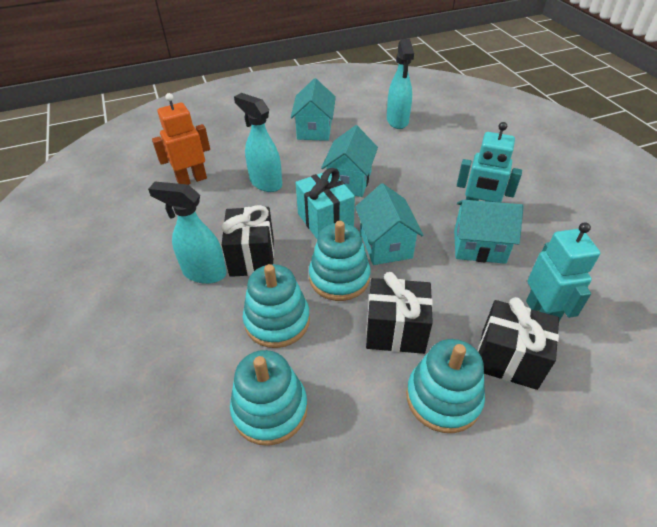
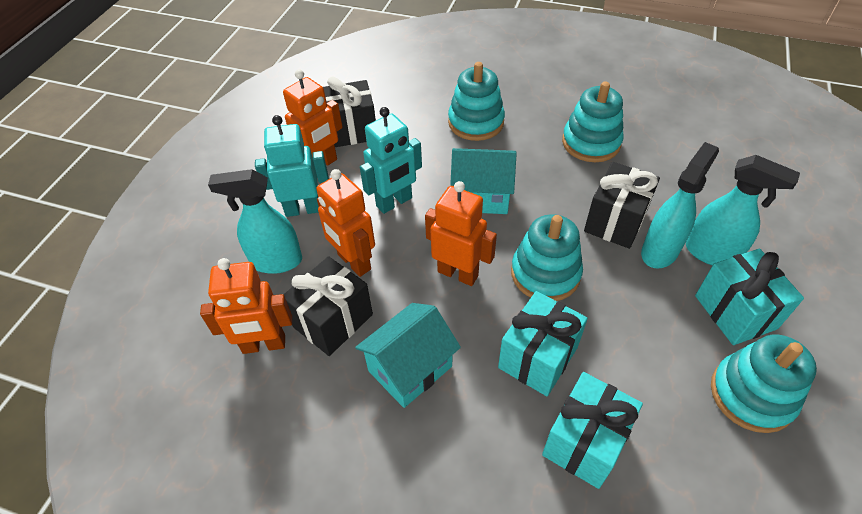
orange robot: [152,93,210,185] = 1 -> [200,258,292,354] [283,69,343,165] [316,169,375,277] [425,181,497,286] = 4
turquoise gift: [296,168,355,239] = 1 -> [498,291,588,396] [542,372,643,489] [695,248,804,345] = 3
turquoise house: [291,78,336,141] [321,125,378,197] [355,183,424,265] [454,200,524,264] = 4 -> [355,303,461,408] [450,148,517,214] = 2

